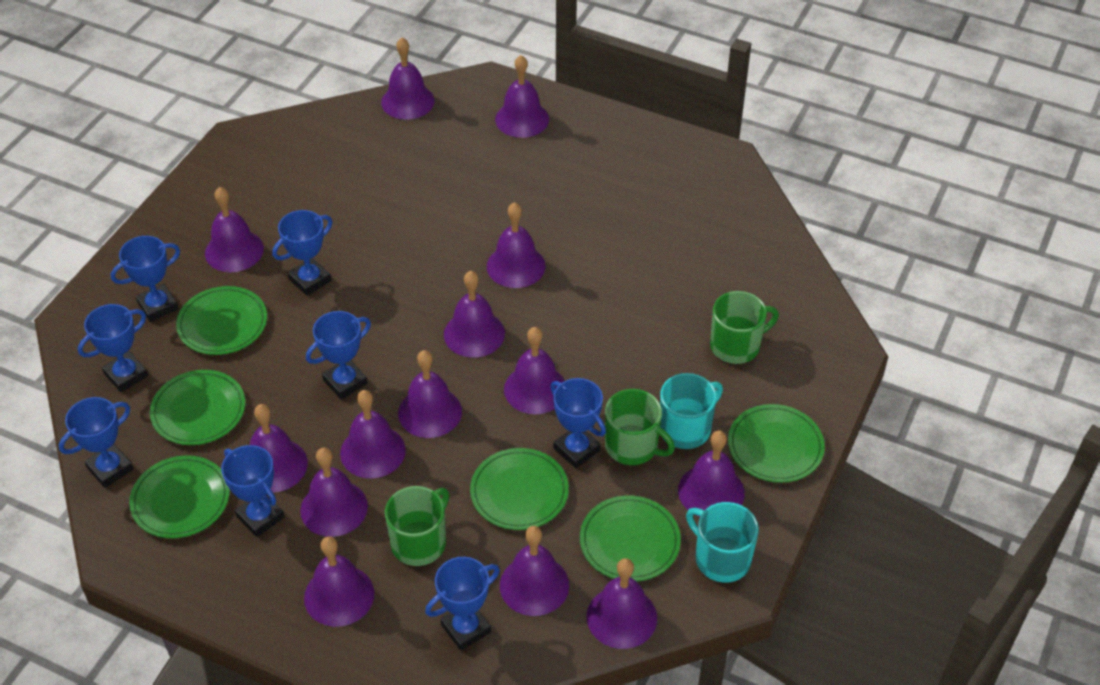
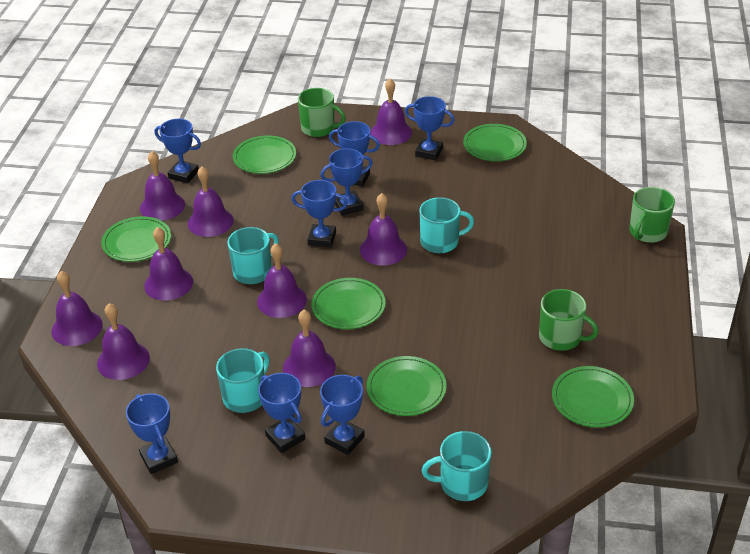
purple bell: [205,187,264,272] [250,404,308,493] [300,448,368,537] [304,536,374,627] [340,390,406,478] [381,37,435,119] [398,350,462,438] [444,271,505,358] [487,202,545,288] [495,55,549,138] [500,526,569,616] [504,327,565,414] [587,558,657,649] [678,431,745,517] = 14 -> [51,271,103,346] [97,303,150,380] [140,151,185,221] [144,227,193,301] [188,166,234,237] [257,243,307,318] [283,310,336,387] [360,193,407,266] [370,79,412,145] = 9
turquoise mug: [660,373,723,449] [686,502,759,582] = 2 -> [216,348,270,413] [227,227,279,284] [419,197,474,253] [422,431,491,501] = 4

